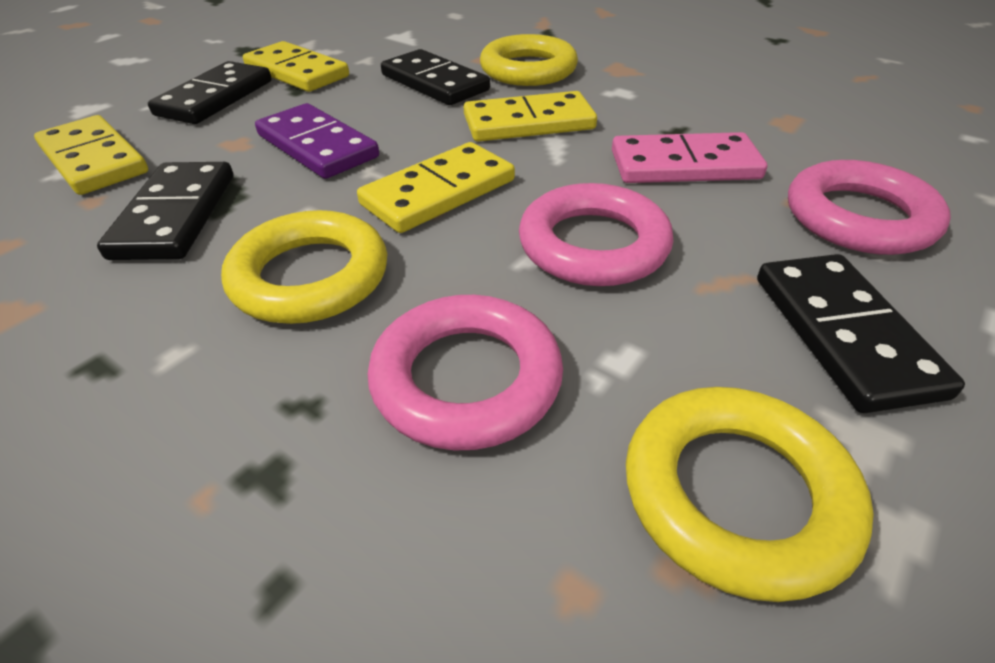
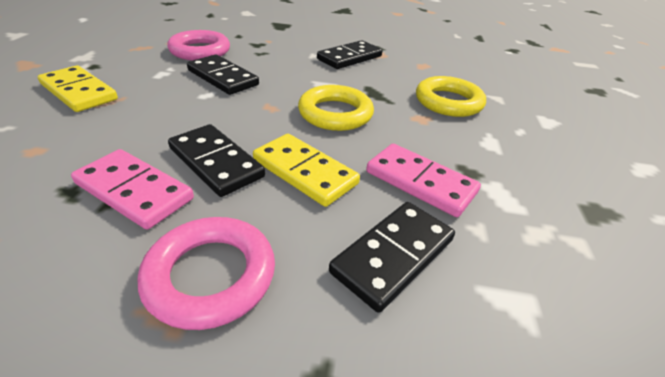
pink domino: [612,132,767,183] = 1 -> [71,149,194,230] [366,144,481,217] = 2
pink ring: [368,295,563,450] [519,183,673,286] [788,160,951,255] = 3 -> [138,217,275,330] [167,30,230,61] = 2
purple domino: [255,103,379,179] = 1 -> none = 0
yellow domino: [34,115,148,195] [243,41,349,92] [357,142,515,233] [464,91,597,142] = 4 -> [37,66,118,112] [253,134,360,207] = 2
yellow ring: [221,210,387,324] [480,34,578,86] [626,387,874,602] = 3 -> [298,85,374,131] [416,76,486,117] = 2

